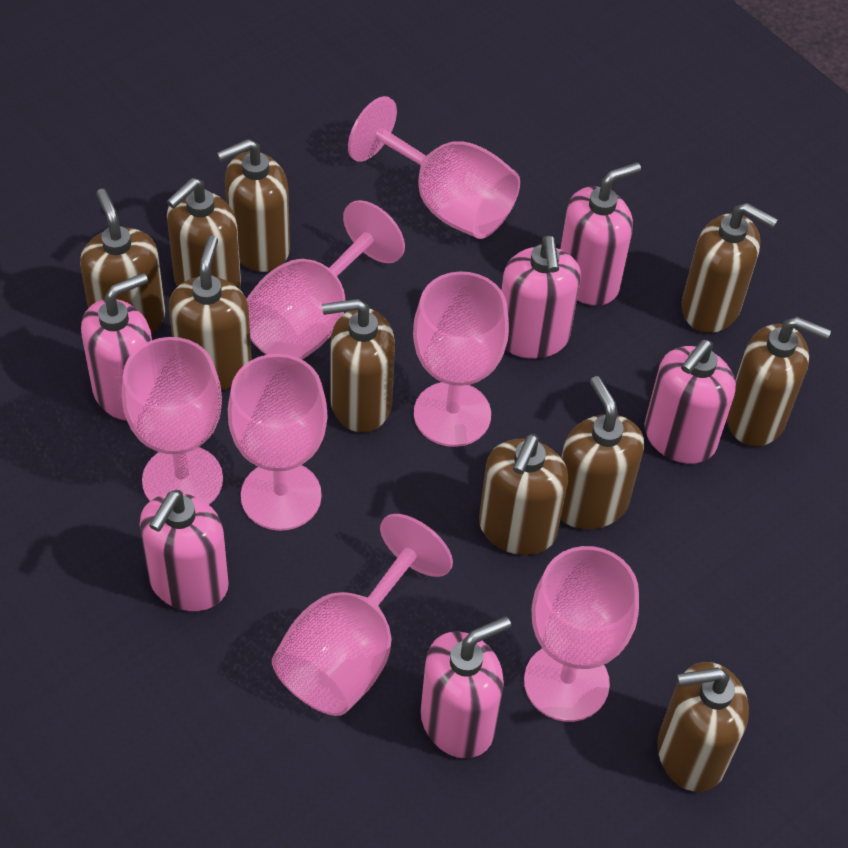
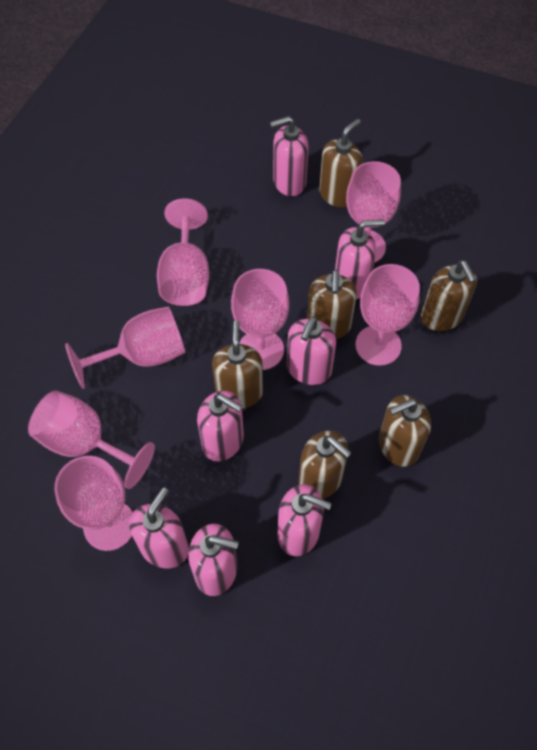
brown soap dispenser: [80,189,165,334] [167,178,241,289] [169,236,252,390] [217,139,290,272] [322,299,395,433] [479,434,568,555] [561,376,644,530] [657,662,749,792] [681,203,778,333] [727,317,831,446] = 10 -> [212,321,263,408] [299,431,352,499] [307,270,357,339] [319,119,363,208] [379,395,431,466] [421,260,477,331] = 6
pink soap dispenser: [81,273,152,421] [139,490,229,611] [421,616,511,758] [501,235,581,359] [560,162,641,306] [644,340,736,464] = 6 -> [129,487,189,568] [188,524,239,596] [197,391,244,461] [270,116,308,196] [278,484,332,556] [287,317,336,385] [335,219,385,299] = 7

